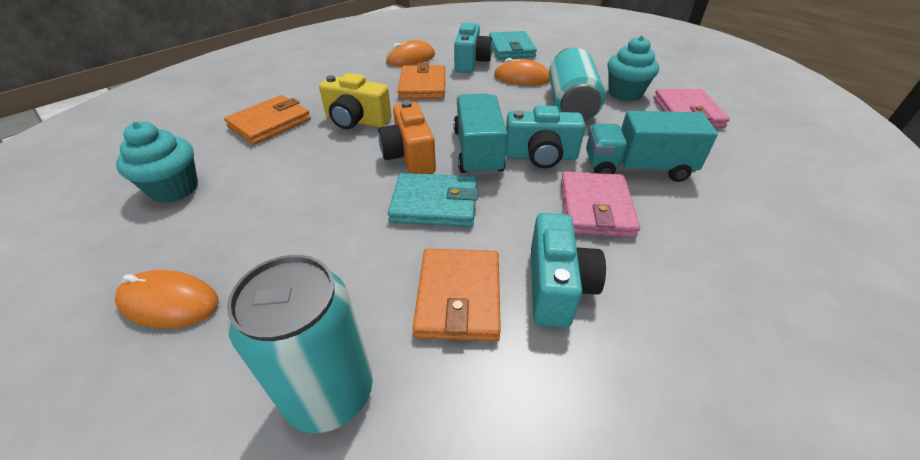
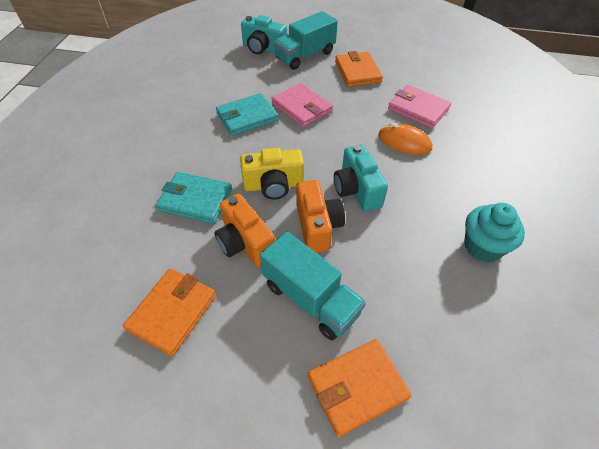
orange camera: [378,100,436,174] = 1 -> [215,194,275,267] [296,180,345,253] = 2
orange mouse: [115,270,219,329] [386,40,435,66] [494,58,550,86] = 3 -> [378,123,432,155] = 1
turquoise camera: [454,23,493,73] [505,106,585,168] [531,213,606,328] = 3 -> [241,15,287,54] [334,144,388,212] = 2
turquoise can: [227,255,373,433] [549,47,606,121] = 2 -> none = 0
turquoise cupcake: [116,121,198,203] [608,36,659,101] = 2 -> [464,203,525,262] = 1

